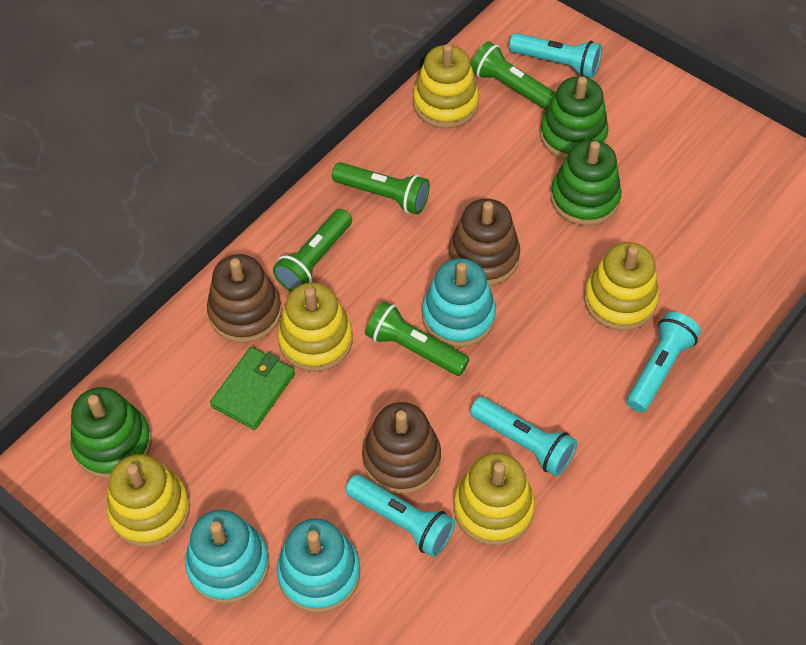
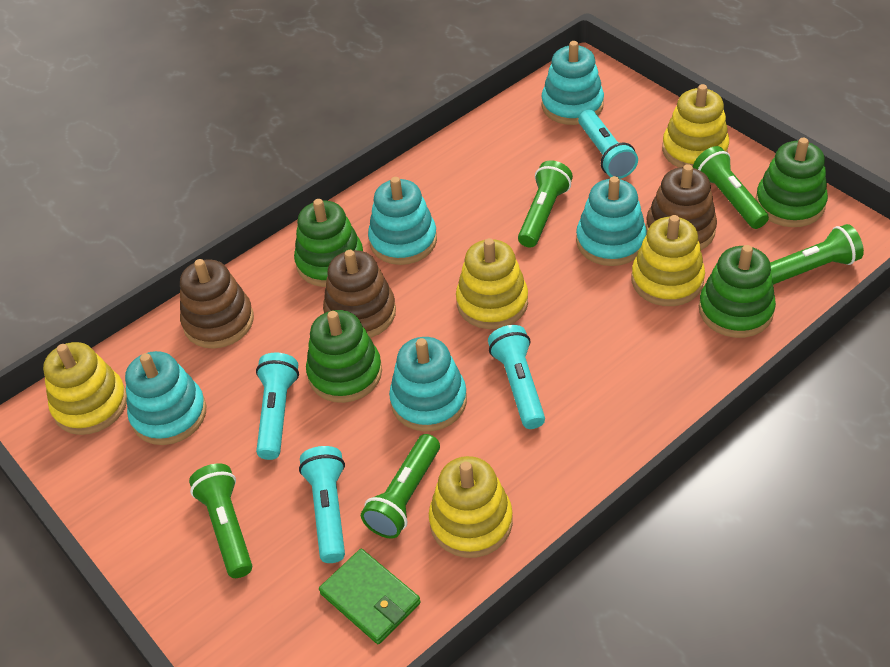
green flashlight: [273,209,352,291] [332,162,430,215] [365,301,470,376] [471,41,556,110] = 4 -> [189,463,252,578] [361,434,440,539] [518,160,573,248] [693,146,769,229] [770,224,864,285] = 5
green stacking toy: [70,387,152,479] [540,77,608,160] [551,140,622,226] = 3 -> [294,199,363,287] [306,310,382,403] [699,245,776,338] [756,138,828,227] = 4
turquoise stacking toy: [185,510,269,604] [277,519,360,613] [422,258,496,347] = 3 -> [125,351,206,445] [368,177,437,265] [389,337,467,431] [542,41,604,125] [576,176,647,266] = 5

